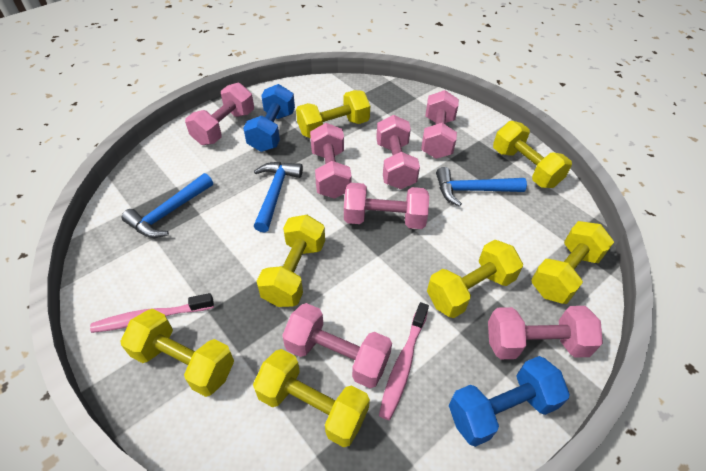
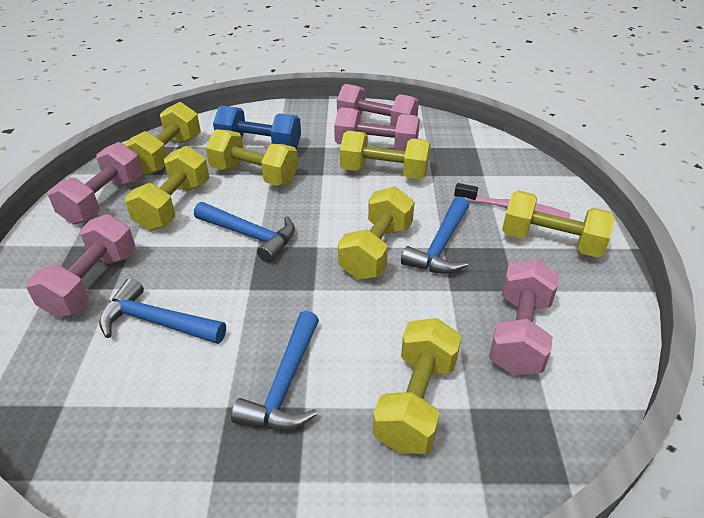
blue dumbbell: [243,84,295,152] [449,356,570,447] = 2 -> [213,106,301,150] = 1
blue hammer: [122,173,213,238] [254,162,303,233] [436,167,527,207] = 3 -> [99,278,226,344] [194,202,295,263] [231,311,319,430] [401,197,469,274] = 4
pink dumbbell: [185,83,254,145] [282,303,392,388] [310,123,352,199] [344,183,429,229] [376,115,420,189] [421,90,459,159] [488,306,603,359] = 7 -> [26,214,136,318] [48,142,143,224] [334,107,420,151] [337,84,419,126] [489,259,559,375] = 5
pink toothbrush: [90,293,214,333] [379,302,429,420] = 2 -> [454,183,570,219] = 1

